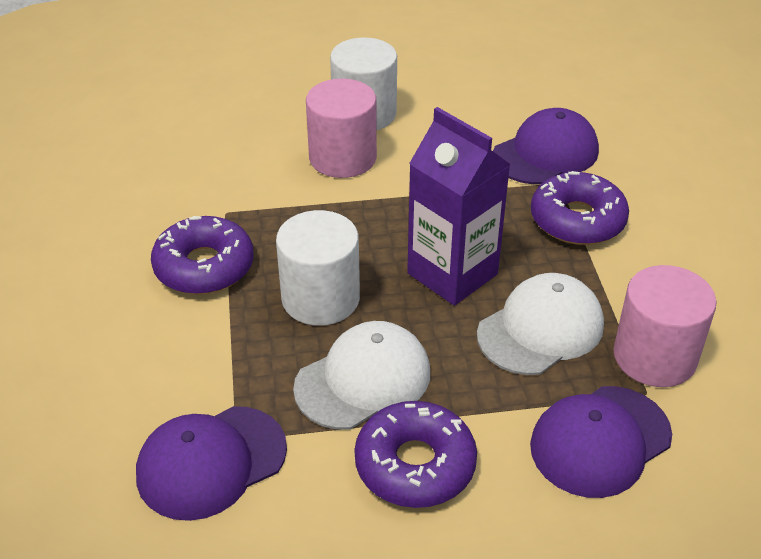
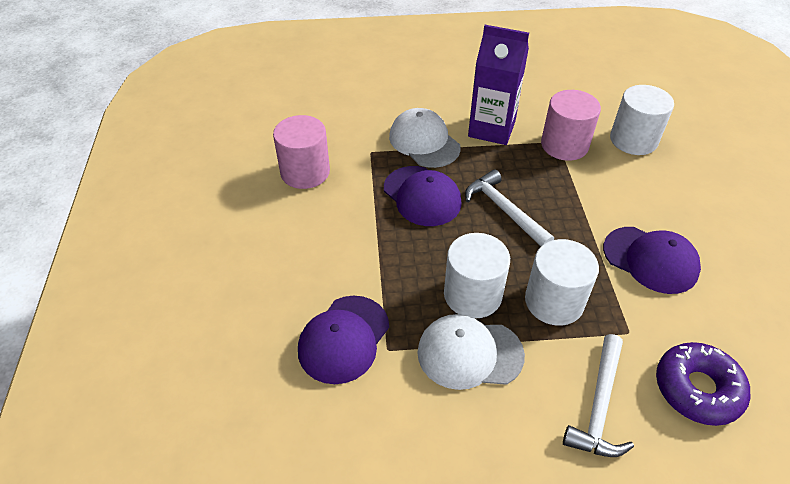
purple donut: [151,216,254,294] [354,401,477,508] [531,171,629,245] = 3 -> [656,342,750,426] = 1
white cylinder: [276,210,360,326] [330,37,397,130] = 2 -> [444,233,510,318] [525,239,599,326] [610,85,674,155] = 3
white hammer: none = 0 -> [465,169,554,247] [563,334,634,457] = 2

